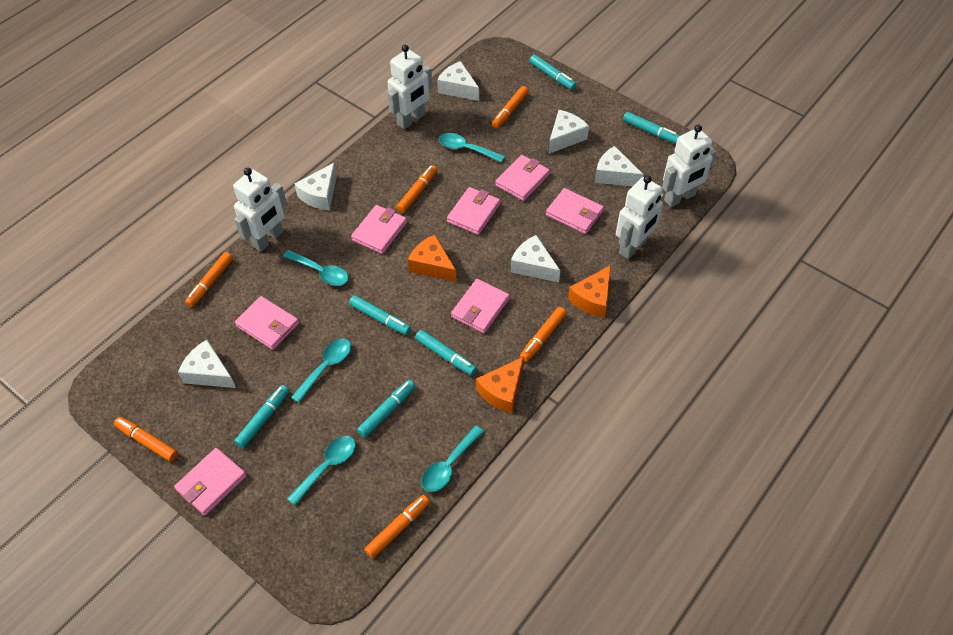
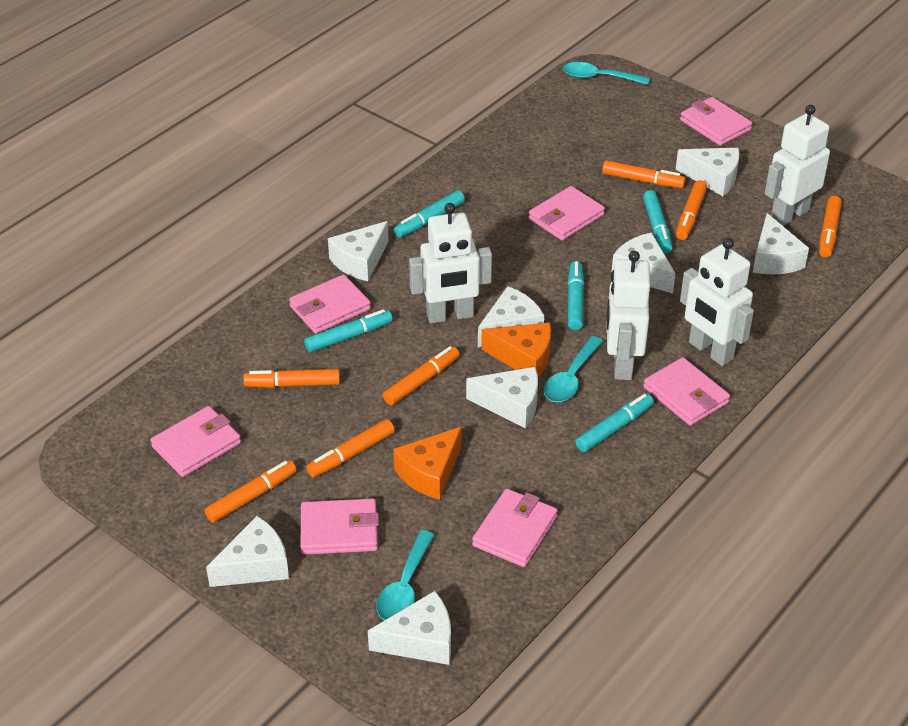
orange cheese: [408,235,457,282] [476,357,524,413] [568,265,611,318] = 3 -> [393,426,462,500] [481,322,551,377] = 2
orange marker: [114,417,178,462] [185,252,233,307] [364,495,430,558] [396,165,437,213] [492,86,529,129] [520,307,567,362] = 6 -> [205,460,297,523] [243,369,340,388] [306,419,395,478] [383,346,459,405] [602,160,686,188] [676,180,707,240] [819,196,842,258] = 7
turquoise marker: [234,385,289,448] [349,295,411,335] [357,380,415,438] [415,330,477,375] [529,55,577,90] [623,112,679,144] = 6 -> [304,309,393,353] [394,190,465,237] [568,261,584,330] [575,393,654,452] [643,190,672,253] = 5
turquoise spoon: [283,250,348,286] [287,436,356,505] [291,339,351,403] [422,426,484,492] [439,133,505,163] = 5 -> [376,530,434,620] [544,336,603,402] [563,62,650,85] = 3
white cheese: [178,340,236,388] [295,162,337,210] [437,61,479,101] [511,235,560,282] [548,110,589,154] [595,146,644,186] = 6 -> [206,516,289,587] [328,221,389,281] [368,591,451,665] [466,367,538,429] [478,286,544,347] [611,232,676,294] [676,148,740,196] [753,213,809,274] = 8

